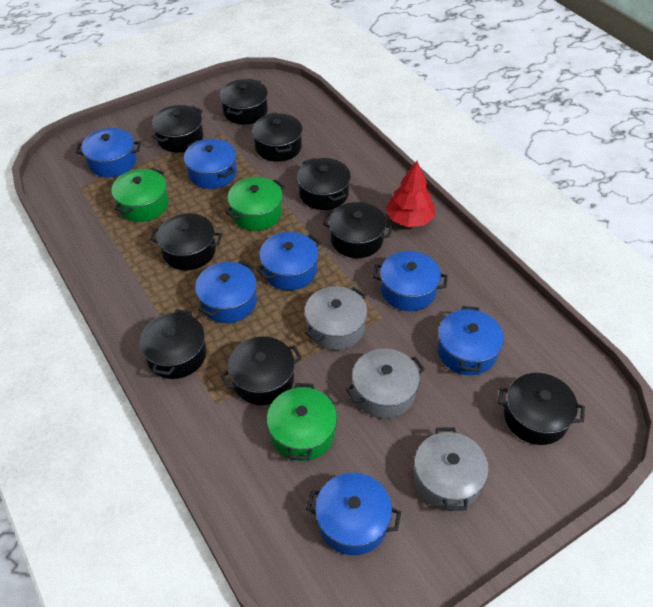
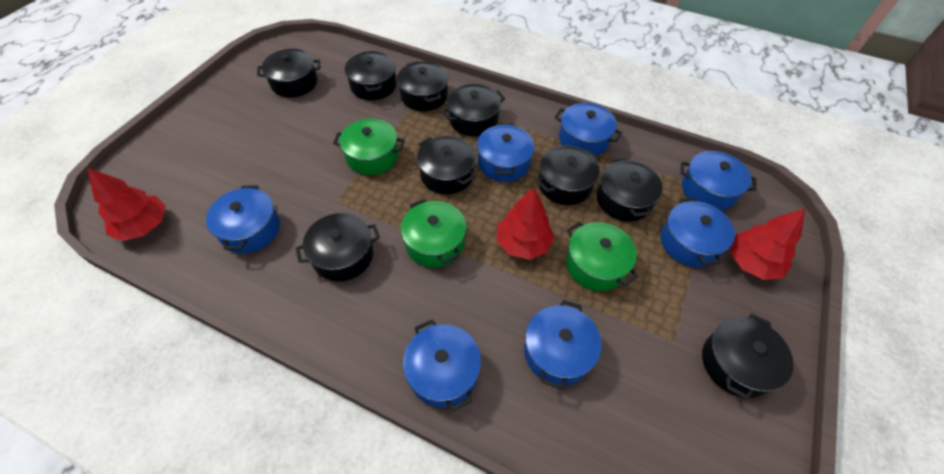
grey pot: [305,286,368,350] [346,349,425,418] [414,427,489,511] = 3 -> none = 0
red tree: [386,161,435,227] = 1 -> [87,168,166,241] [497,187,555,260] [730,209,805,280] = 3

